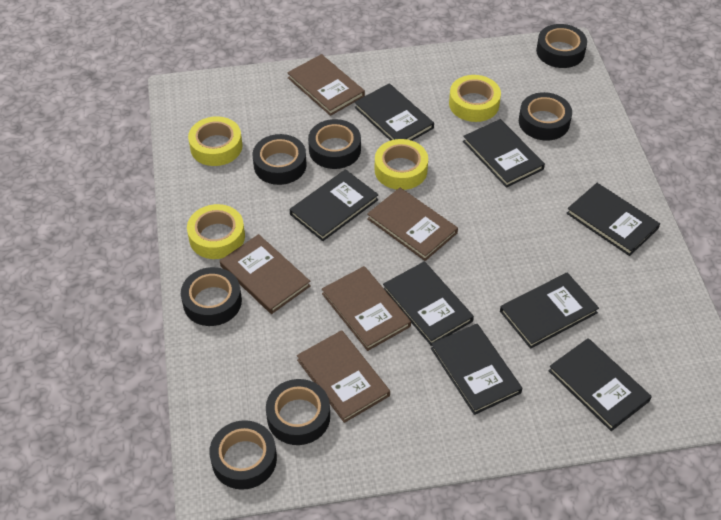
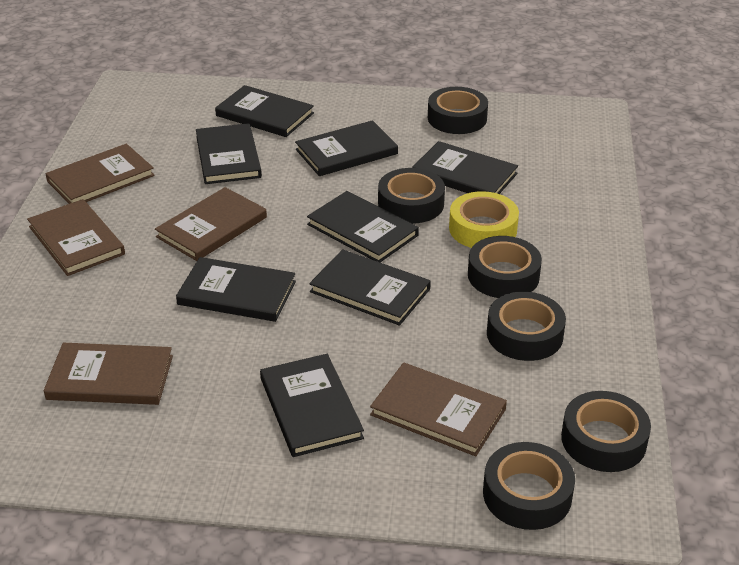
black tape: [181,267,242,326] [209,420,277,490] [253,134,307,185] [266,379,330,445] [308,119,361,169] [519,92,572,141] [536,24,587,68] = 7 -> [378,168,445,223] [428,87,488,134] [468,236,542,298] [483,442,575,530] [487,292,566,361] [561,391,651,472] = 6
yellow tape: [187,204,245,259] [188,116,242,166] [375,139,428,190] [449,75,501,122] = 4 -> [449,191,519,248] = 1

